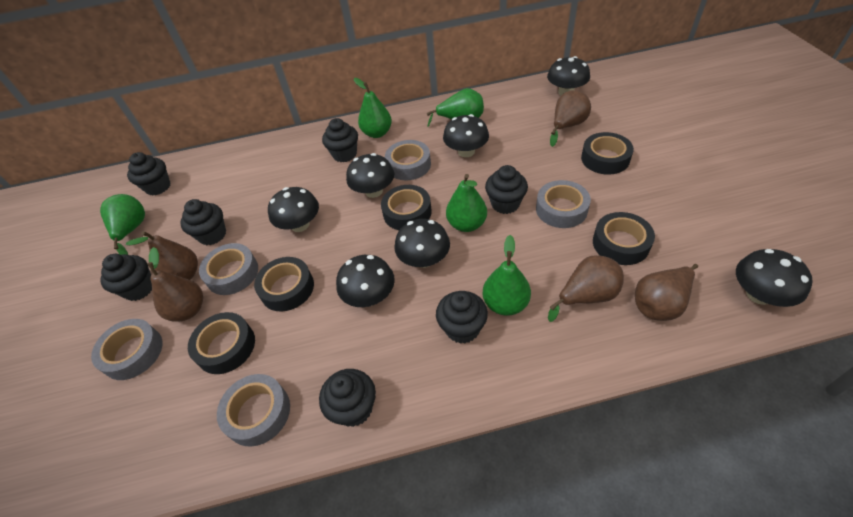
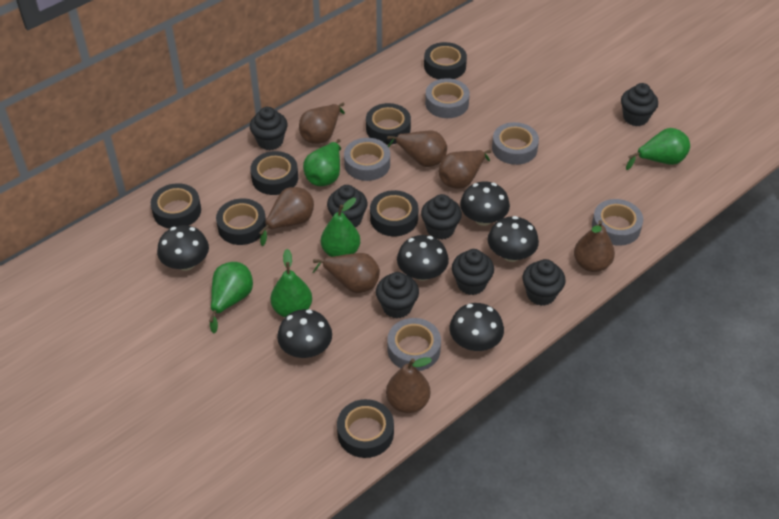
black mushroom: [268,187,319,232] [336,255,395,307] [346,153,394,198] [394,219,450,268] [443,114,489,157] [547,56,590,95] [736,249,813,307] = 7 -> [157,225,209,271] [277,309,332,358] [397,235,449,281] [450,303,504,351] [460,181,510,226] [488,216,539,262] = 6
black tape: [188,312,255,374] [254,257,314,312] [381,185,432,230] [581,132,634,175] [593,212,655,265] = 5 -> [151,183,201,229] [216,198,266,245] [250,151,298,195] [337,399,394,458] [366,103,411,145] [370,190,418,236] [424,42,467,79] = 7
brown pear: [126,231,198,280] [147,247,203,322] [548,255,624,322] [550,90,591,147] [635,264,698,321] = 5 -> [259,187,314,246] [299,103,345,144] [313,253,380,293] [386,357,432,413] [387,131,447,167] [439,150,491,189] [574,220,615,272] = 7

